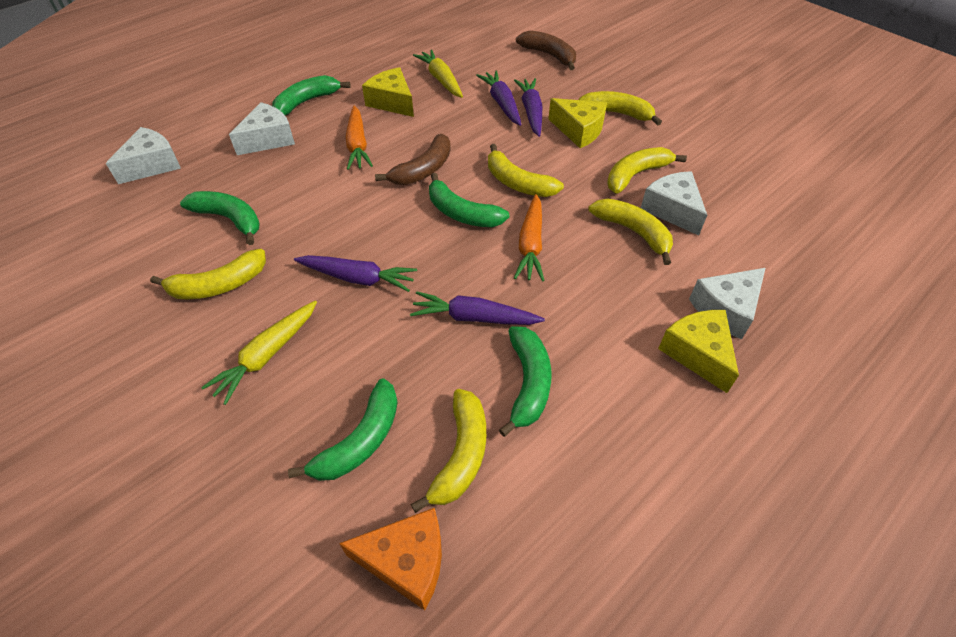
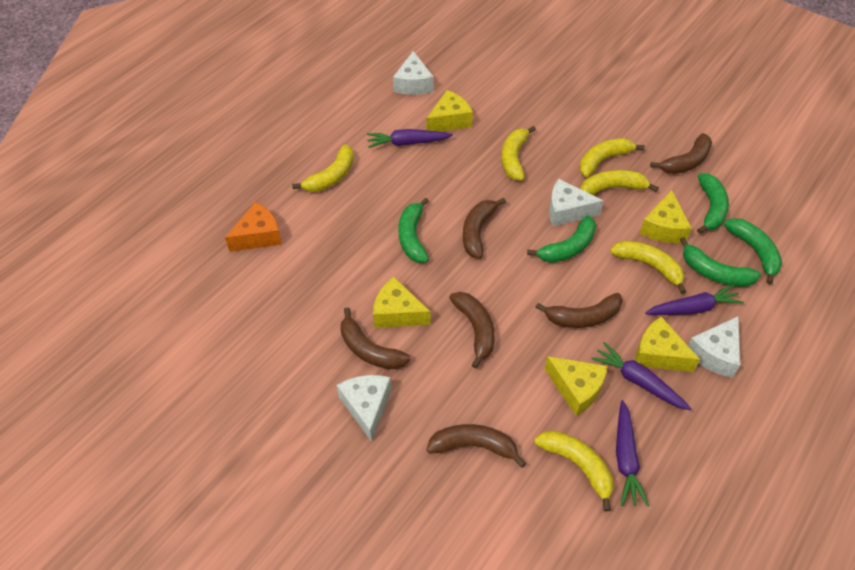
brown banana: [375,134,451,185] [516,30,576,70] = 2 -> [341,307,410,369] [426,424,526,468] [449,292,495,368] [463,198,506,259] [535,293,623,328] [650,133,712,174] = 6
orange carrot: [346,106,373,170] [514,194,544,282] = 2 -> none = 0
yellow carrot: [201,300,317,405] [413,49,463,98] = 2 -> none = 0
yellow cheese: [362,67,414,117] [548,98,607,148] [658,310,739,393] = 3 -> [373,277,430,328] [426,90,473,132] [545,356,607,416] [635,316,700,372] [640,190,692,243] = 5

